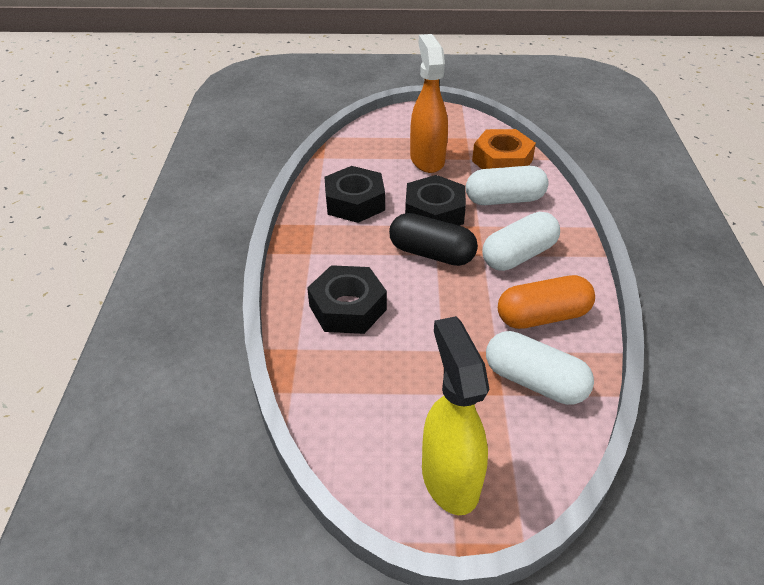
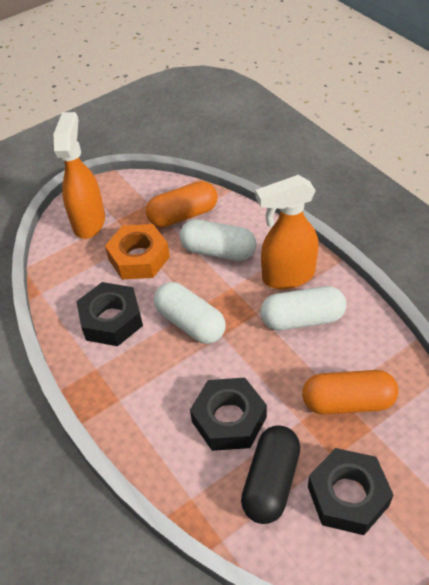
orange capsule: [498,275,595,329] = 1 -> [146,181,217,227] [302,370,399,415] = 2
orange spray bottle: [410,34,448,173] = 1 -> [54,112,105,239] [255,175,318,289] = 2
yellow spray bottle: [422,316,490,515] = 1 -> none = 0

